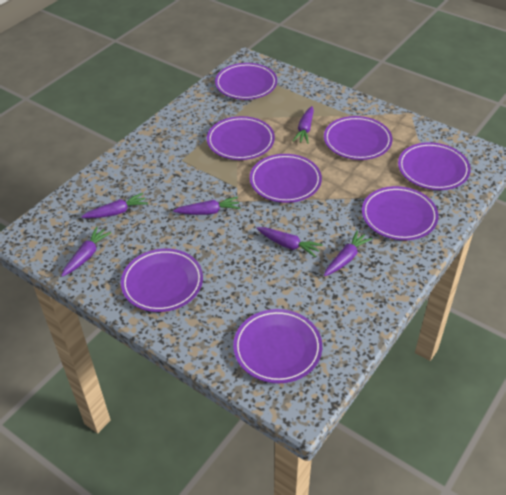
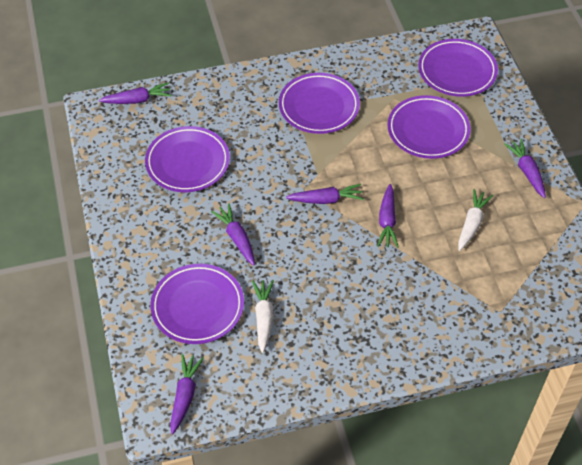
purple plate: [121,248,203,312] [207,116,275,160] [215,63,277,100] [233,309,322,383] [250,154,322,203] [324,116,392,160] [362,186,439,240] [398,142,471,190] = 8 -> [145,126,230,192] [150,264,244,344] [279,73,360,134] [387,95,471,159] [418,39,498,97] = 5
white carrot: none = 0 -> [252,280,274,353] [458,189,493,251] = 2

